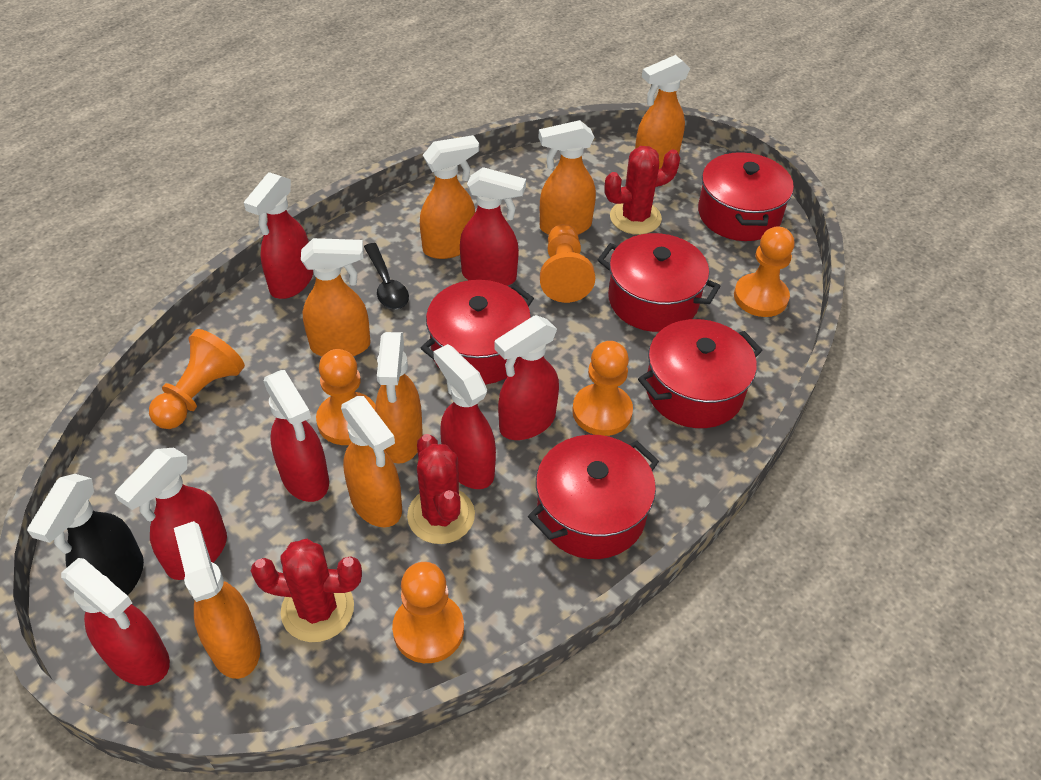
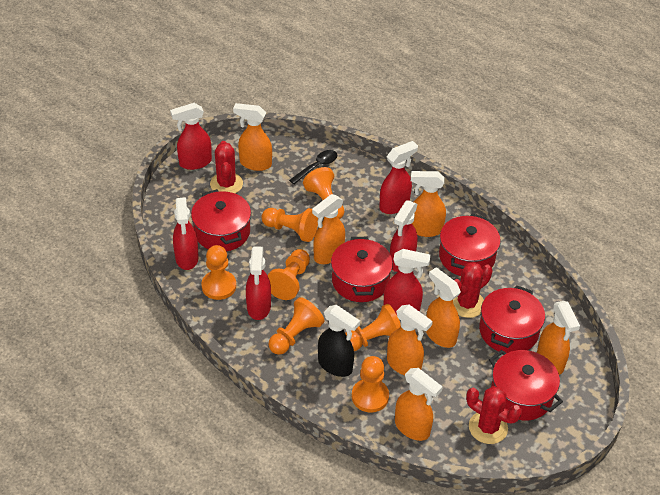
orange pawn: [149,329,245,429] [316,349,375,445] [392,562,464,663] [540,224,595,303] [572,341,633,436] [734,227,795,317] = 6 -> [201,245,236,300] [261,208,318,242] [268,249,310,300] [269,297,325,355] [303,167,345,220] [345,304,401,351] [352,356,389,413] = 7
red spray bottle: [61,558,170,686] [115,448,227,580] [244,172,313,299] [264,370,329,502] [433,344,496,489] [460,167,526,286] [494,315,559,440] = 7 -> [170,103,212,170] [173,197,199,270] [246,246,271,320] [379,141,418,214] [383,249,430,314] [390,200,418,272] = 6

